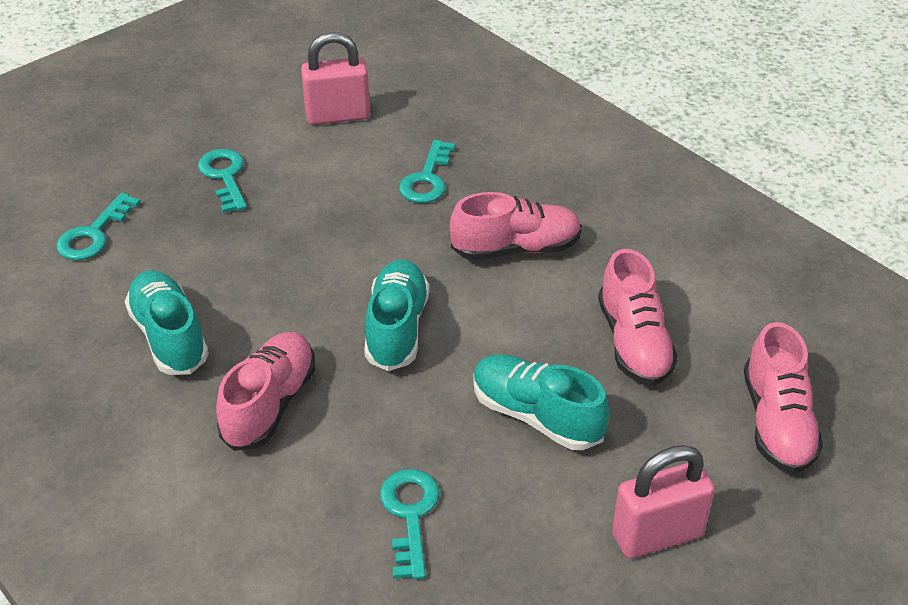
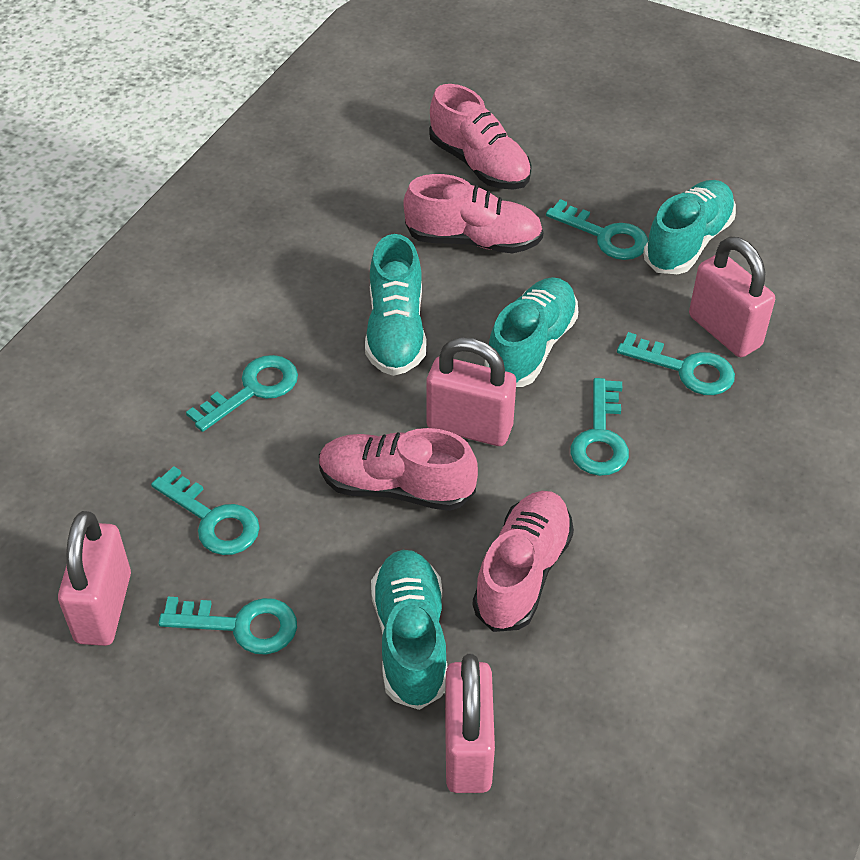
pink padlock: [301,32,370,125] [612,445,715,558] = 2 -> [58,511,131,646] [426,337,516,446] [445,654,495,793] [689,237,775,357] = 4
turquoise key: [56,193,141,260] [198,149,247,213] [380,469,440,579] [399,140,455,203] = 4 -> [151,466,260,555] [158,597,297,655] [186,355,298,432] [546,199,648,260] [571,378,629,476] [617,332,735,395] = 6
turquoise shoe: [125,270,209,375] [364,259,430,371] [473,354,610,450] = 3 -> [365,234,426,376] [371,550,447,710] [485,277,578,387] [643,180,736,274] = 4

